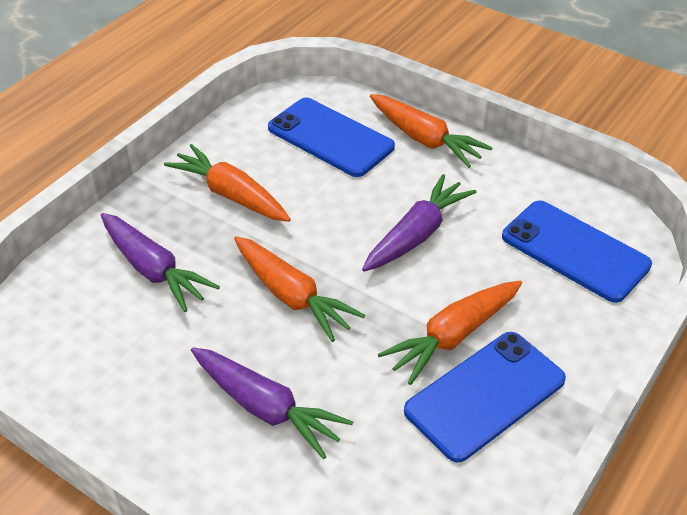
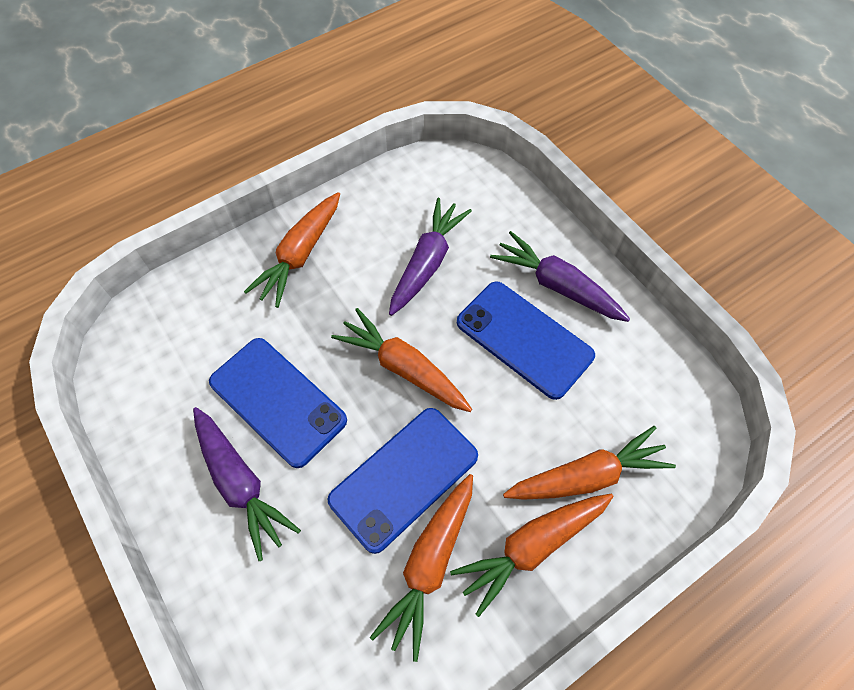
orange carrot: [164,144,291,222] [234,236,365,342] [370,94,493,168] [378,281,522,385] = 4 -> [244,192,340,308] [331,308,472,412] [370,474,473,662] [450,494,614,617] [503,426,676,500] = 5

